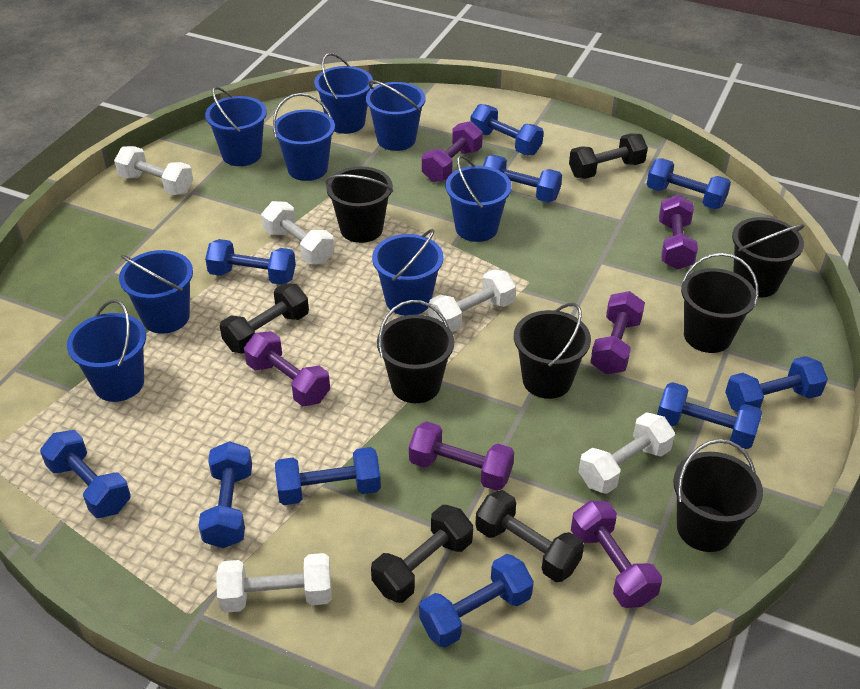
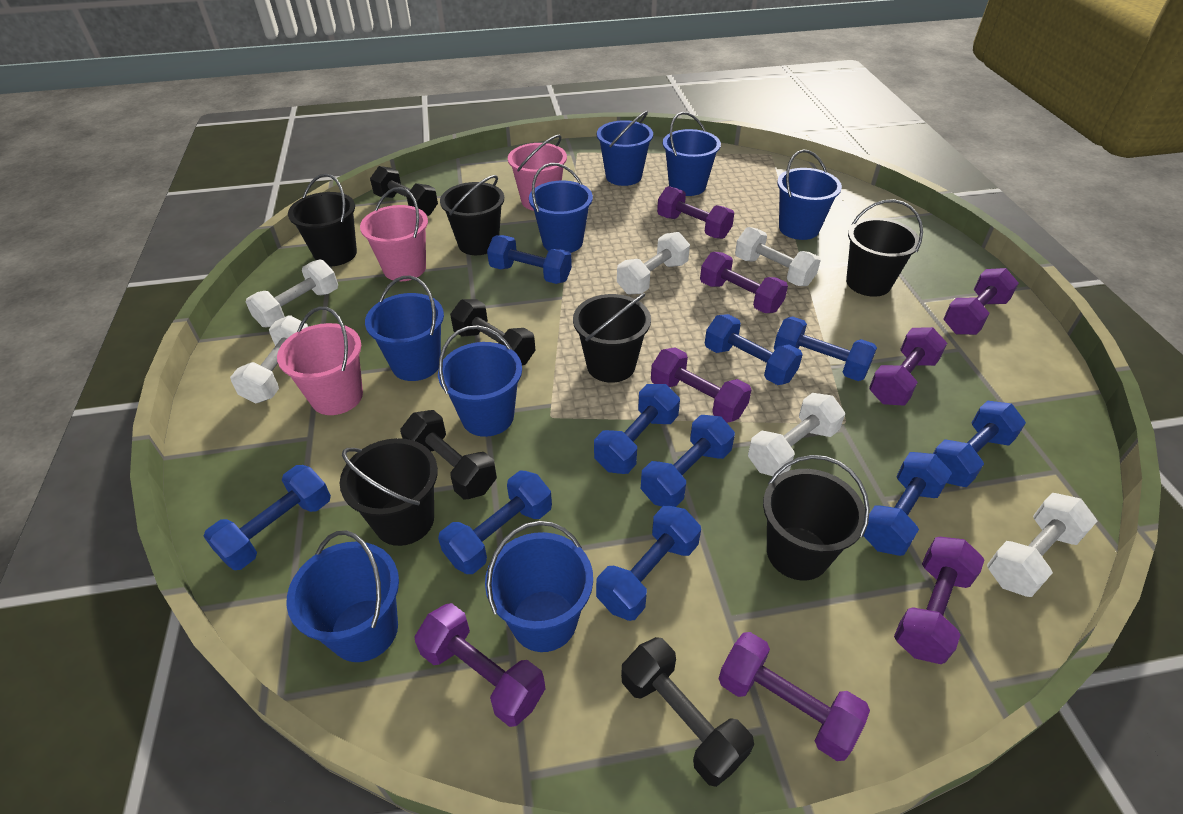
pink bucket: none = 0 -> [277,307,363,415] [360,187,428,281] [508,135,567,211] = 3
purple dumbbell: [244,331,330,406] [409,421,514,491] [422,121,483,182] [571,501,662,608] [590,291,645,374] [659,195,698,270] = 6 -> [414,603,545,727] [651,347,751,423] [657,186,734,239] [700,252,788,313] [719,632,870,761] [869,327,947,405] [894,537,985,664] [944,268,1019,335] = 8
white dumbbell: [114,146,193,195] [216,553,332,613] [261,201,334,264] [429,269,516,332] [578,412,675,494] = 5 -> [230,316,308,403] [246,259,338,328] [617,232,690,294] [735,227,821,286] [748,393,845,476] [987,493,1097,597] = 6

